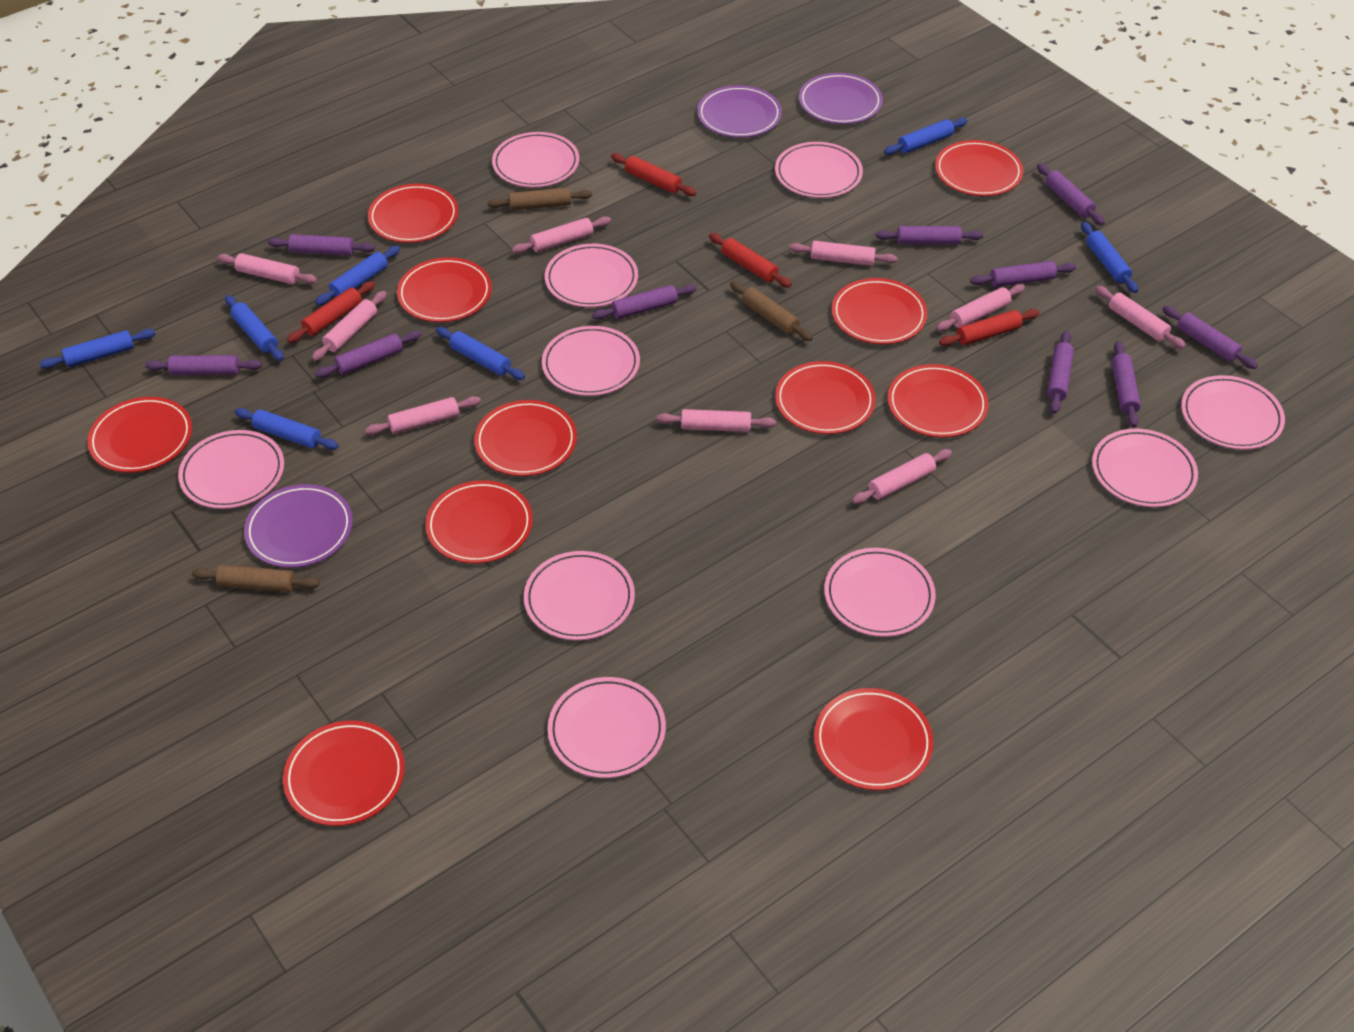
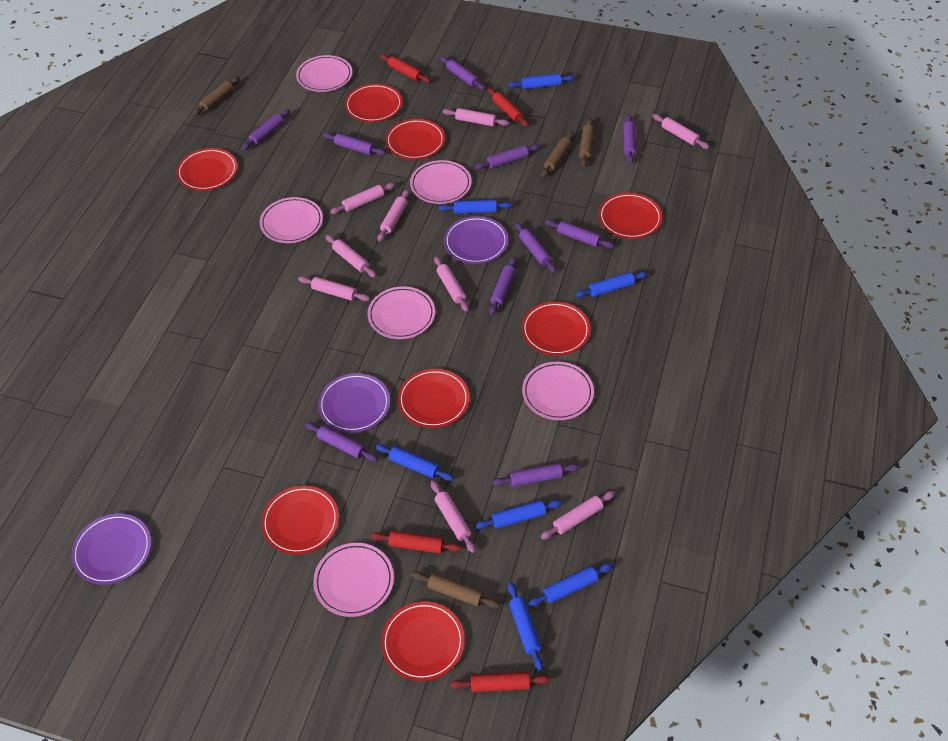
brown rolling pin: [192,565,320,592] [487,187,592,211] [730,281,813,341] = 3 -> [193,77,240,116] [411,571,500,609] [541,131,574,177] [579,118,594,167] = 4
pink plate: [178,430,284,509] [492,132,579,187] [524,551,635,640] [542,326,640,396] [545,244,638,307] [547,677,666,778] [775,142,863,198] [824,548,936,637] [1092,429,1198,507] [1181,375,1285,450] = 10 -> [260,197,323,243] [296,55,352,92] [313,543,394,617] [368,286,435,339] [410,160,472,204] [522,361,594,420] = 6
red plate: [87,397,192,473] [283,720,405,826] [368,184,458,243] [397,257,492,322] [425,480,533,564] [474,400,577,476] [775,361,876,434] [814,688,934,790] [832,278,928,344] [888,364,988,438] [935,140,1023,196] = 11 -> [176,148,238,191] [261,486,339,555] [345,84,402,122] [381,601,465,681] [386,119,445,160] [398,369,470,428] [522,301,590,356] [599,193,662,239] = 8

